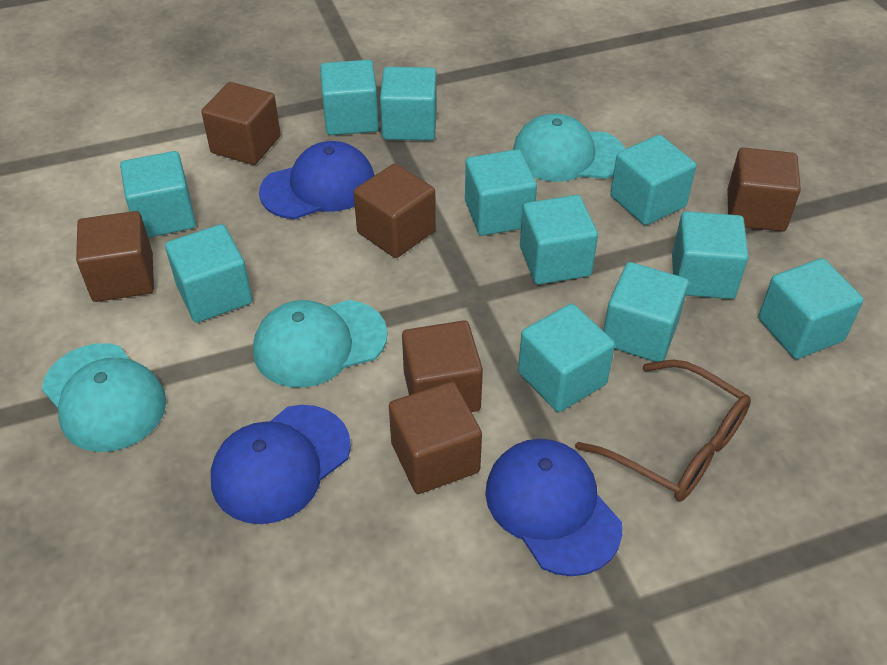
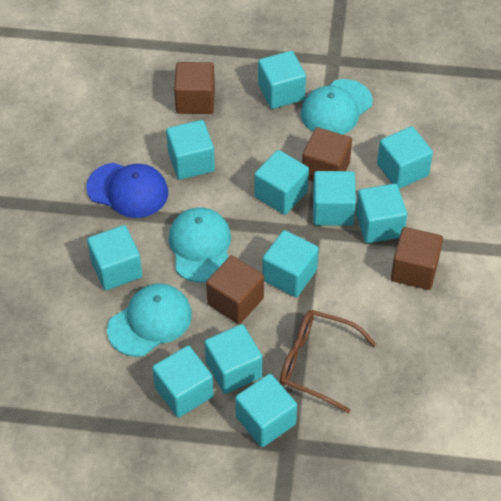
blue cap: [211,405,351,524] [259,141,374,219] [485,439,622,576] = 3 -> [86,163,168,218] = 1
brown cube: [76,211,154,302] [202,82,281,165] [354,163,436,258] [389,381,482,494] [402,320,483,412] [727,147,801,232] = 6 -> [174,62,215,114] [206,255,264,324] [302,127,352,182] [391,227,443,290] = 4

